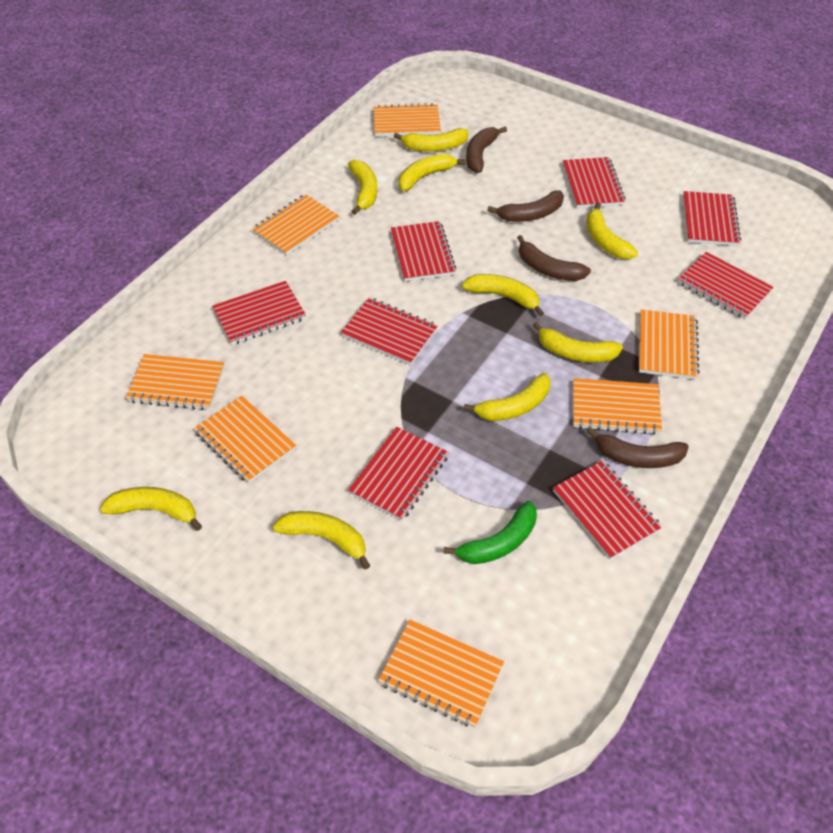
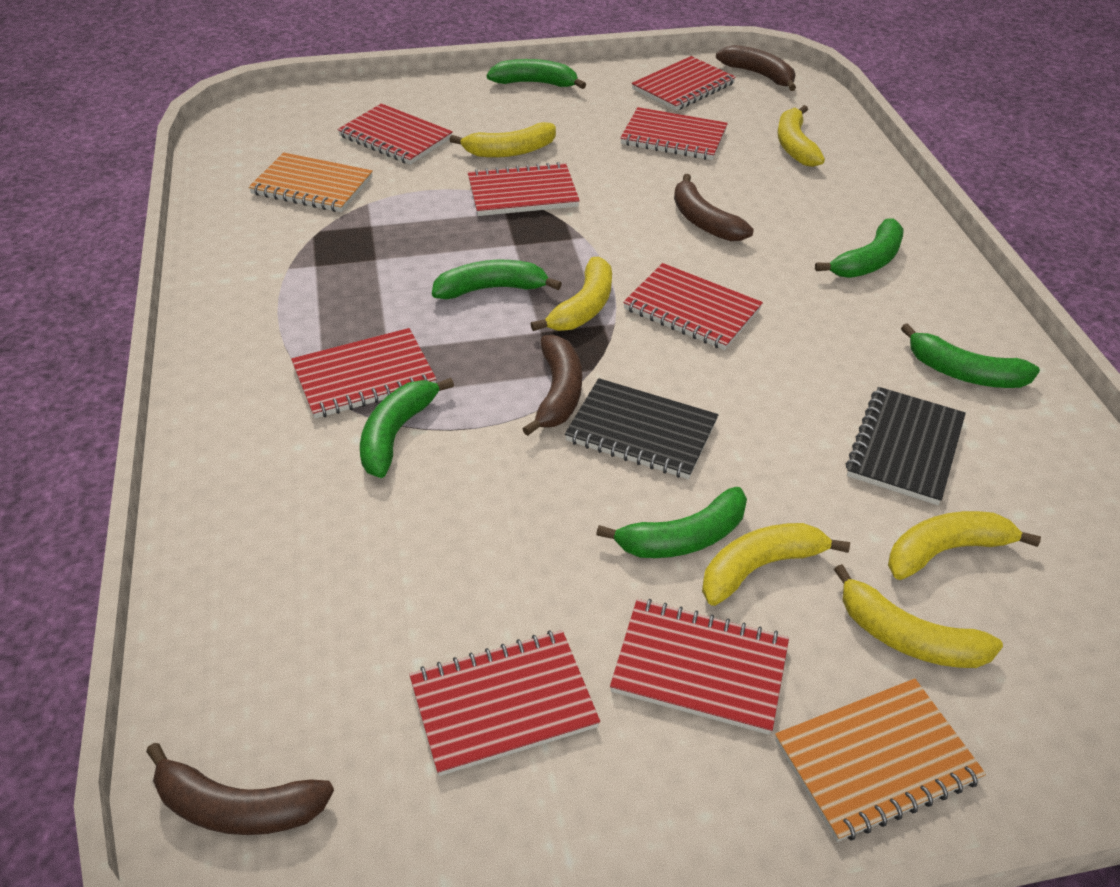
black notebook: none = 0 -> [565,378,718,479] [846,387,966,505] = 2
green banana: [443,501,537,564] = 1 -> [360,378,454,478] [432,260,562,299] [487,59,586,89] [596,487,747,558] [815,218,904,278] [901,323,1040,388] = 6
orange notebook: [126,354,224,410] [194,395,296,483] [252,194,339,255] [373,103,441,137] [378,620,504,728] [573,378,662,435] [639,310,700,379] = 7 -> [249,152,373,212] [775,678,986,842] = 2
yellow banana: [100,487,202,531] [273,511,370,570] [348,160,377,215] [394,128,469,152] [399,154,466,191] [462,274,544,316] [463,373,551,421] [532,322,623,362] [586,203,638,259] = 9 -> [449,122,556,158] [531,257,612,331] [702,523,850,606] [777,105,825,167] [834,564,1003,668] [888,511,1041,580] = 6

